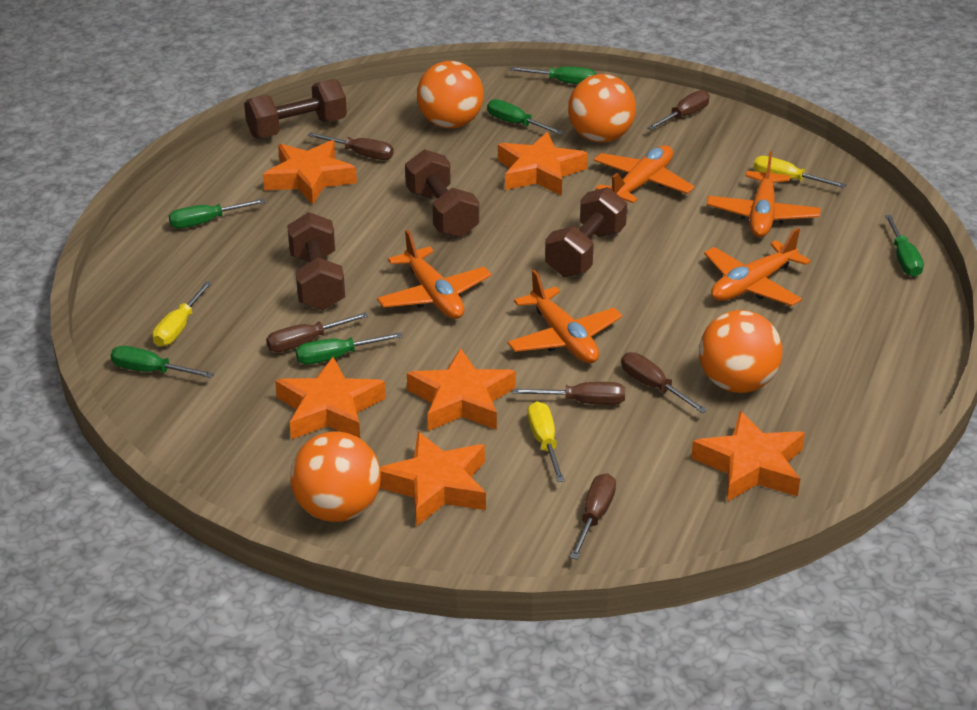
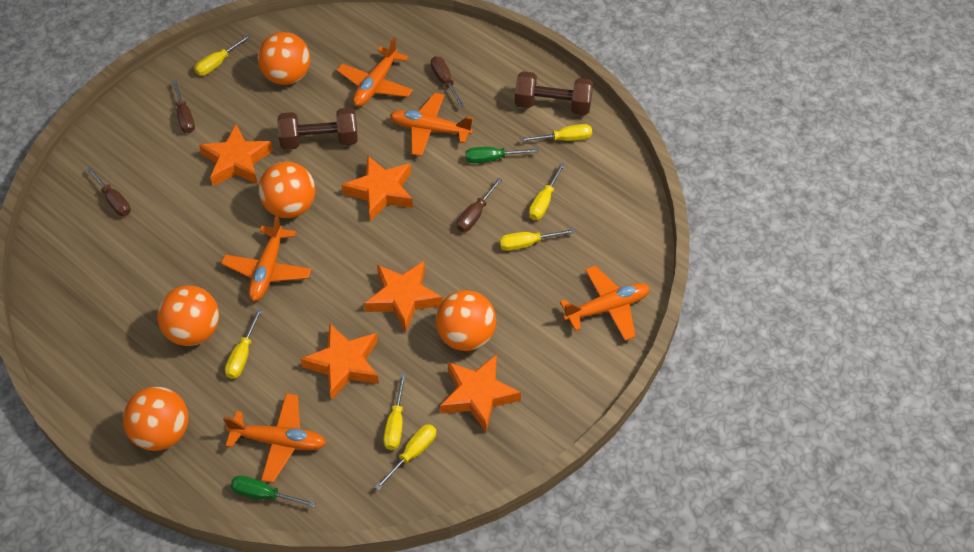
brown dumbbell: [244,79,347,139] [287,212,345,310] [405,149,479,238] [545,187,627,277] = 4 -> [277,108,358,150] [515,71,593,115] = 2
brown screwdriver: [266,312,368,352] [308,132,394,160] [513,382,625,405] [570,473,616,560] [621,352,707,413] [647,90,710,130] = 6 -> [86,167,131,216] [172,80,195,133] [431,56,464,108] [457,177,503,232] = 4
green screwdriver: [111,346,214,378] [169,199,266,228] [296,332,403,364] [487,99,564,135] [510,66,596,84] [885,215,924,277] = 6 -> [230,476,316,508] [465,147,539,163] = 2
orange ball: [290,432,381,522] [417,61,484,129] [568,74,636,142] [699,310,782,393] = 4 -> [123,387,189,451] [157,286,219,346] [257,32,310,85] [258,162,316,218] [436,290,496,351] = 5
orange star: [263,140,357,205] [275,357,386,440] [380,432,486,526] [407,348,516,431] [498,132,588,196] [691,411,805,502] = 6 -> [199,124,273,186] [300,324,379,400] [342,156,413,221] [364,261,443,332] [440,354,521,432] = 5
yellow screwdriver: [153,281,212,347] [528,401,565,482] [754,156,846,188] = 3 -> [194,34,251,76] [225,309,262,379] [375,424,436,490] [383,374,406,450] [499,229,576,251] [520,124,592,142] [529,163,565,220] = 7

